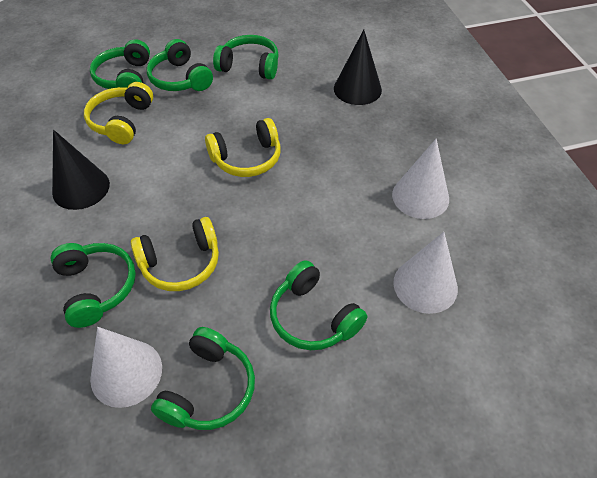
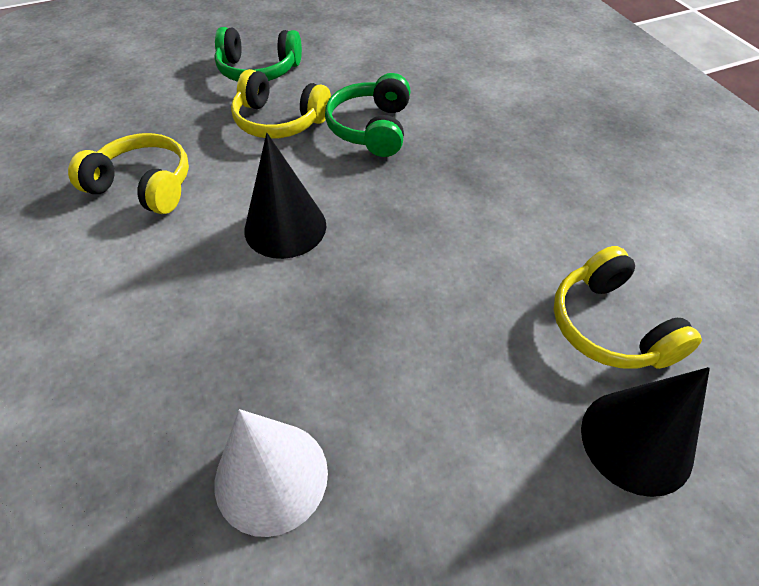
green headphones: [51,243,136,328] [90,39,150,89] [147,39,213,91] [151,327,255,430] [213,35,279,80] [270,260,367,350] = 6 -> [215,27,302,82] [325,73,410,157] = 2
white cone: [90,327,162,408] [392,139,449,219] [393,232,458,314] = 3 -> [215,409,328,537] = 1

